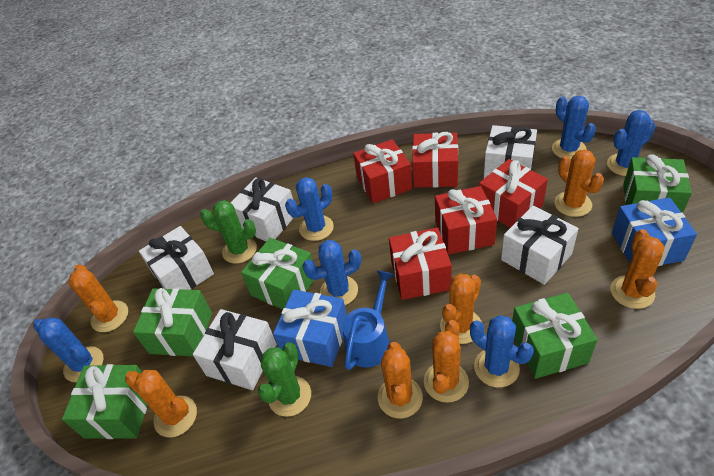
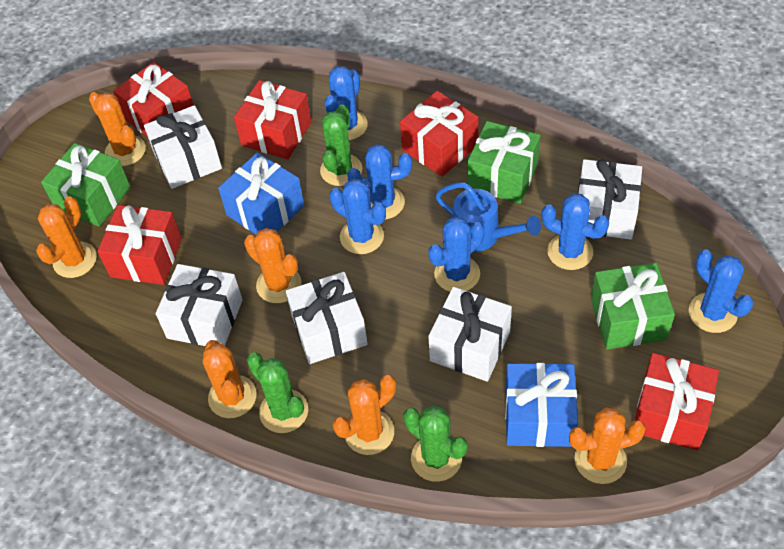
green cactus: [200,200,257,264] [258,342,311,417] = 2 -> [247,352,308,433] [320,105,362,186] [403,406,467,482] = 3
green gift: [62,364,147,439] [133,288,212,357] [241,238,314,309] [512,293,598,379] [623,154,692,213] = 5 -> [41,143,130,227] [467,121,540,204] [591,263,675,349] = 3
orange cactus: [69,265,128,332] [125,370,197,437] [378,342,423,418] [424,320,469,403] [440,274,482,344] [554,149,604,217] [610,229,664,309] = 7 -> [36,196,97,278] [89,92,146,166] [203,340,257,418] [244,228,302,303] [333,375,396,455] [569,407,646,484] = 6

